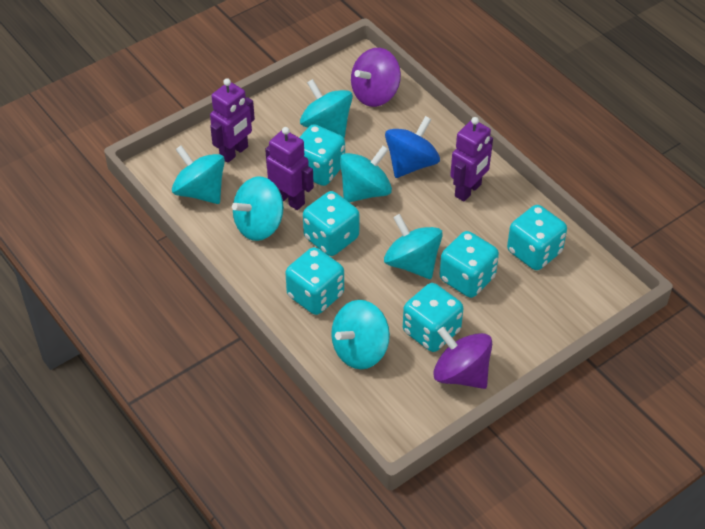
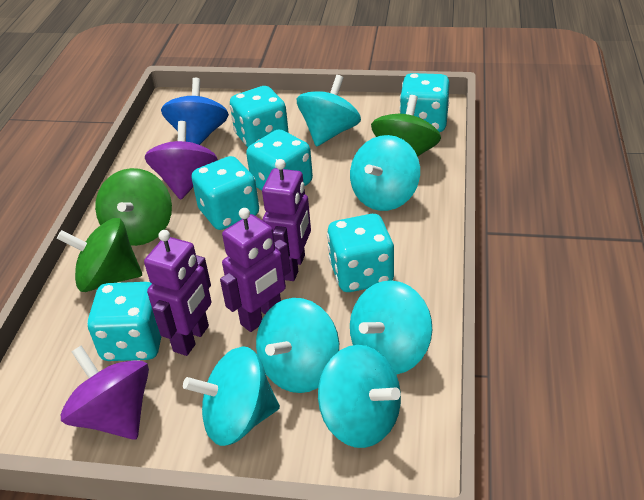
green spinning top: none = 0 -> [57,218,142,292] [95,168,172,246] [371,95,441,157] = 3

